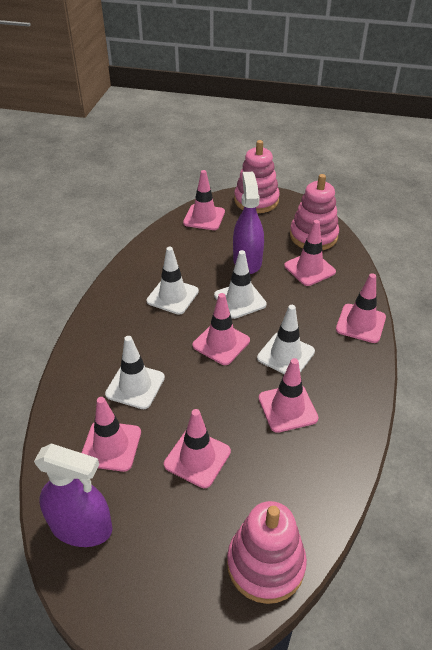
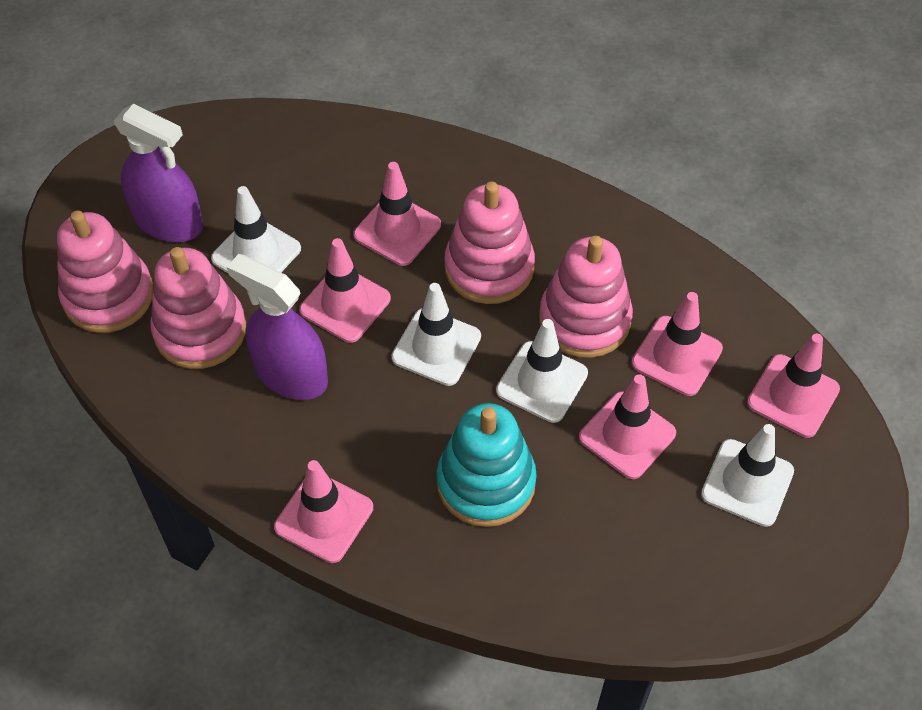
pink stacking toy: [227,501,307,604] [234,140,280,213] [290,174,339,250] = 3 -> [57,211,153,333] [150,247,246,369] [444,182,535,304] [539,236,633,358] = 4
pink traffic cone: [82,397,141,472] [164,409,231,488] [183,170,225,230] [193,293,250,365] [259,358,319,433] [284,220,336,286] [336,273,386,343] = 7 -> [274,460,373,563] [299,238,391,343] [353,162,441,266] [579,374,676,479] [632,292,723,396] [747,334,840,438] = 6
turquoise stacking toy: none = 0 -> [437,403,537,527] = 1

